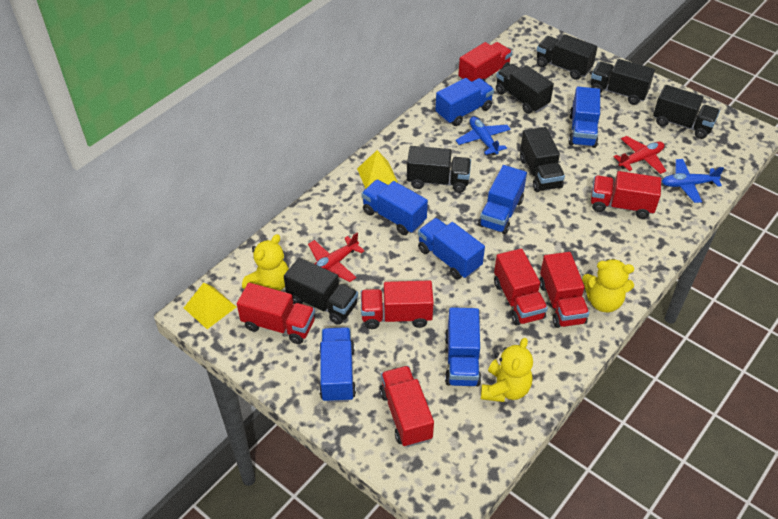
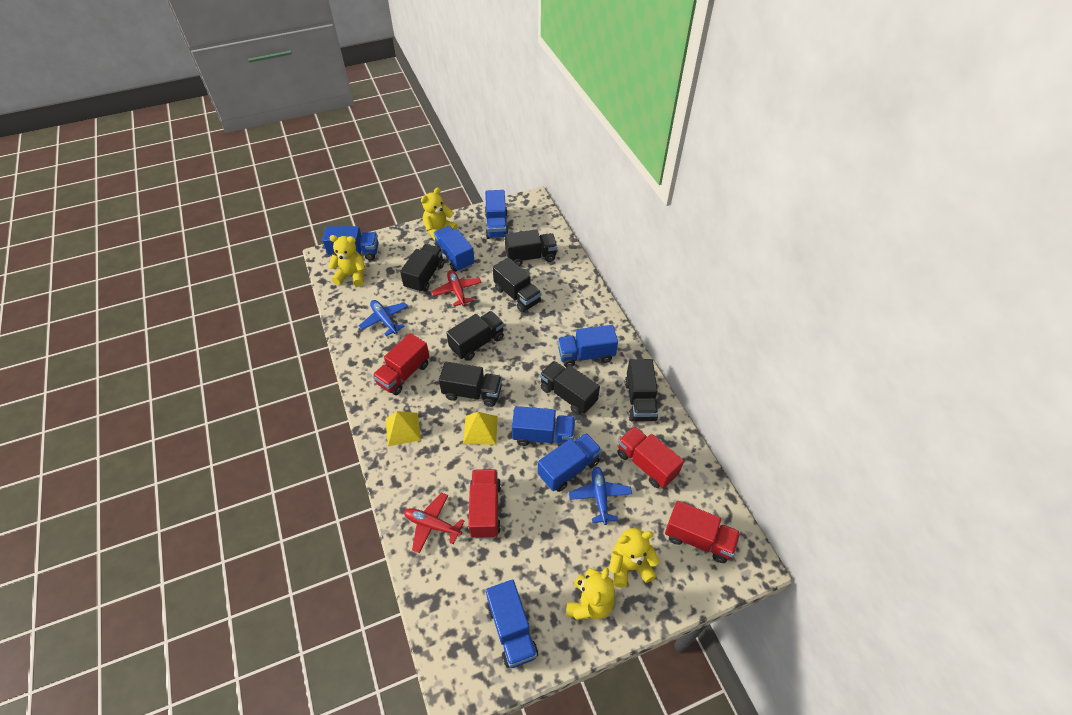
red truck: [237,283,315,344] [361,280,434,329] [380,366,434,447] [458,42,512,82] [494,249,548,325] [539,252,589,328] [591,171,661,219] = 7 -> [372,333,430,395] [468,469,501,538] [617,426,684,488] [665,501,740,563] = 4
yellow teddy bear: [242,234,289,291] [481,338,533,402] [582,259,634,312] = 3 -> [328,235,365,287] [421,188,458,242] [566,568,615,620] [609,528,660,588] = 4

